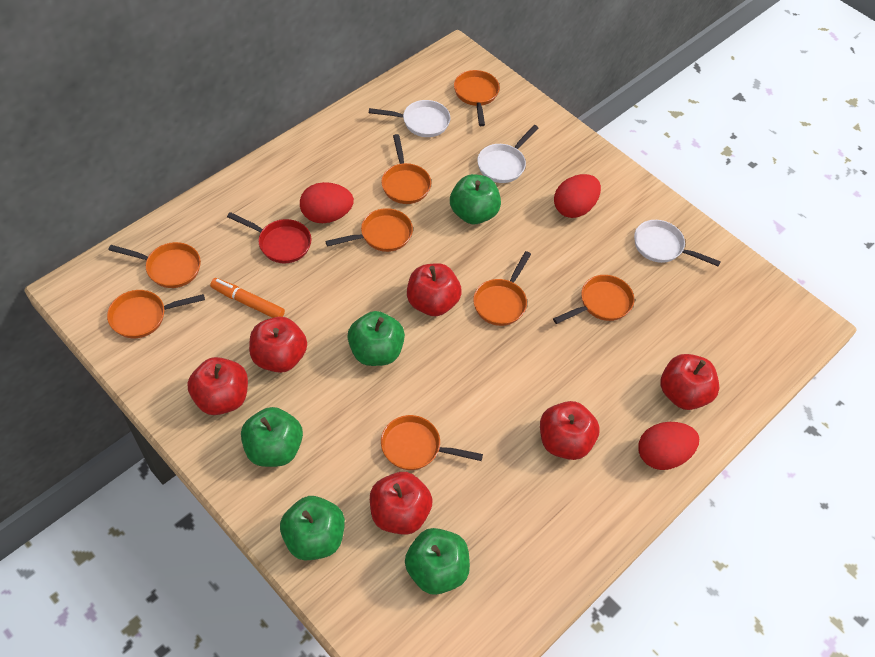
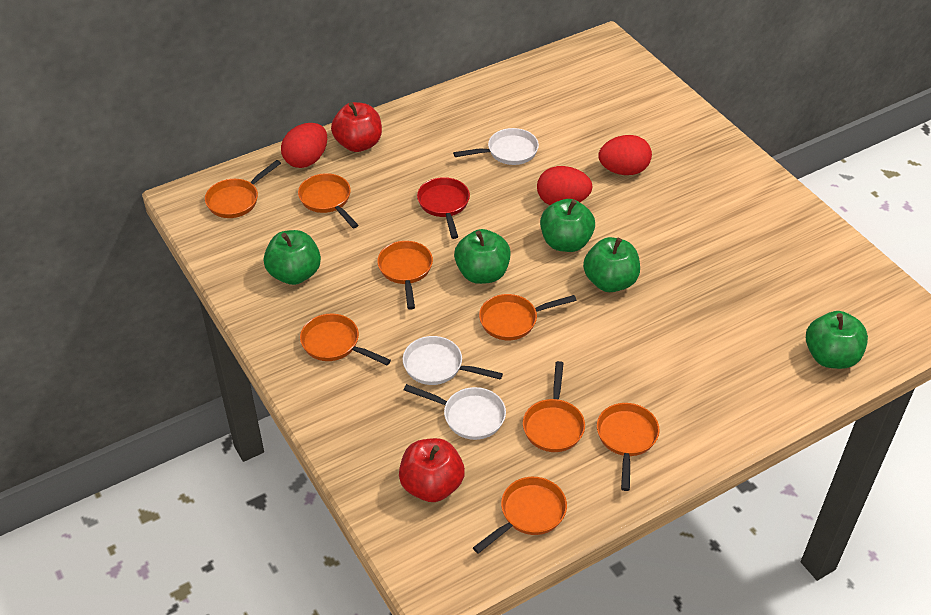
orange marker: [210,278,285,318] = 1 -> none = 0
red apple: [187,357,248,415] [249,317,307,373] [370,472,433,535] [407,263,462,316] [540,401,600,460] [661,354,719,410] = 6 -> [331,102,382,152] [399,438,465,502] = 2

